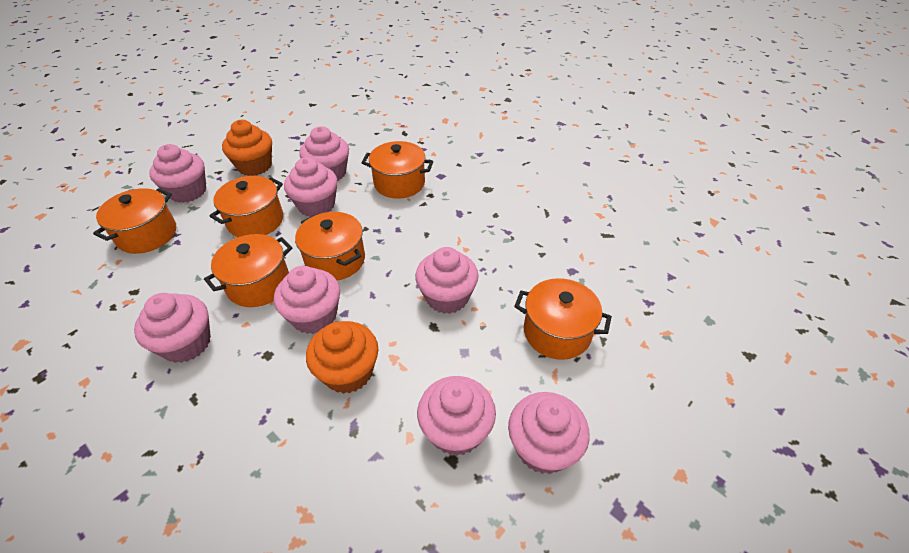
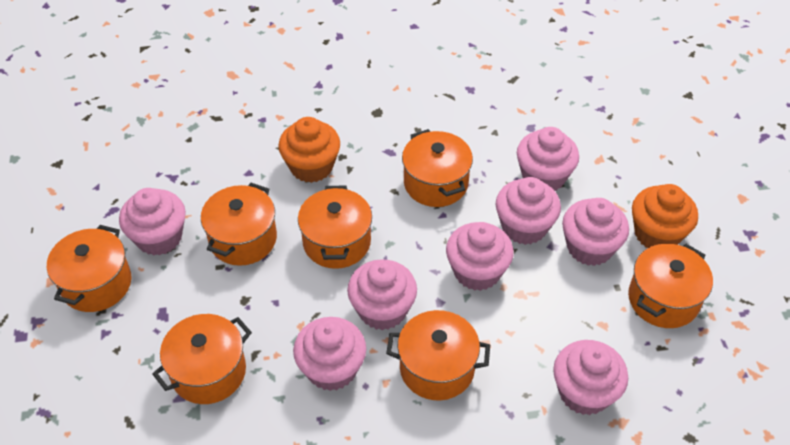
orange pot: [93,188,176,254] [204,234,293,307] [209,176,283,237] [295,212,365,280] [362,141,433,199] [514,278,612,360] = 6 -> [47,225,131,312] [152,314,252,404] [201,183,277,266] [298,186,372,269] [386,310,490,401] [402,129,473,207] [628,244,713,328] = 7

